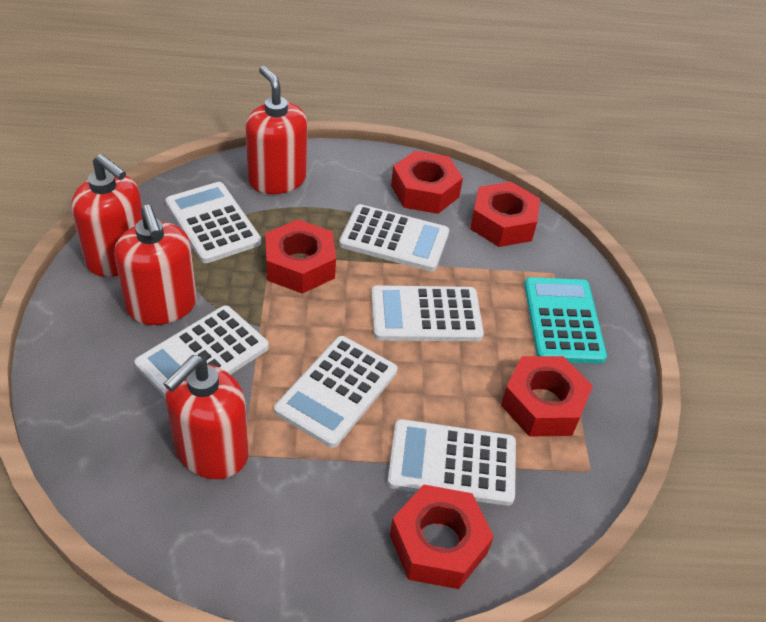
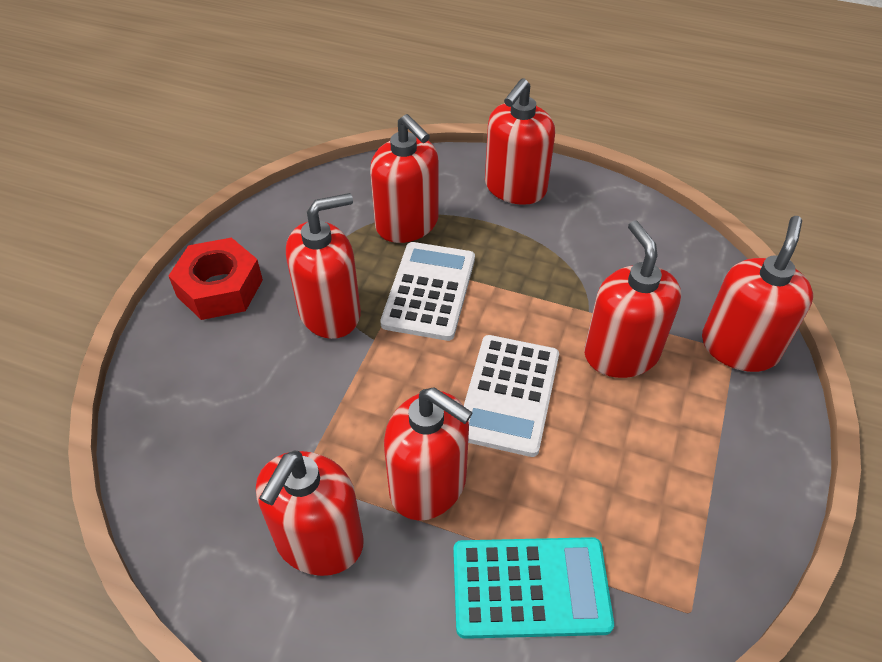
red nut: [265,219,336,294] [390,485,494,589] [391,151,463,214] [470,182,540,247] [501,356,593,437] = 5 -> [169,237,263,320] = 1
red soap dispenser: [72,154,142,277] [114,205,197,325] [164,355,249,479] [246,66,307,194] = 4 -> [256,451,364,576] [286,193,361,339] [370,114,439,243] [384,388,473,521] [485,78,555,205] [584,220,681,378] [702,216,813,372] = 7
white calculator: [135,305,269,397] [165,182,261,263] [274,336,397,448] [339,204,449,272] [371,285,484,341] [387,419,516,506] = 6 -> [380,242,475,341] [464,335,559,457] = 2

